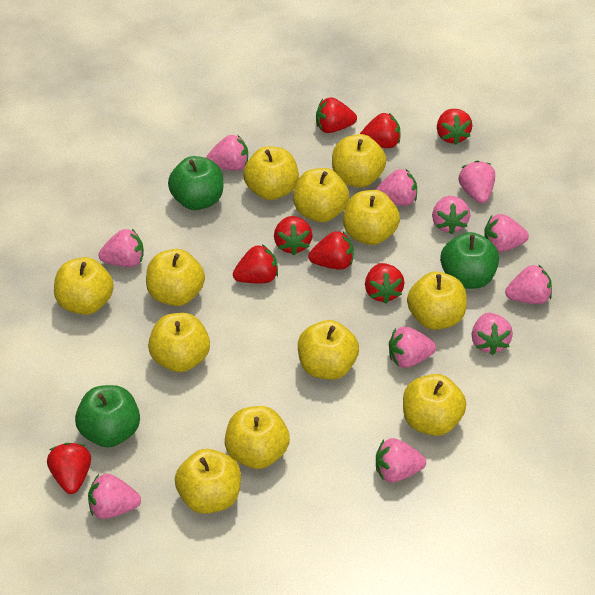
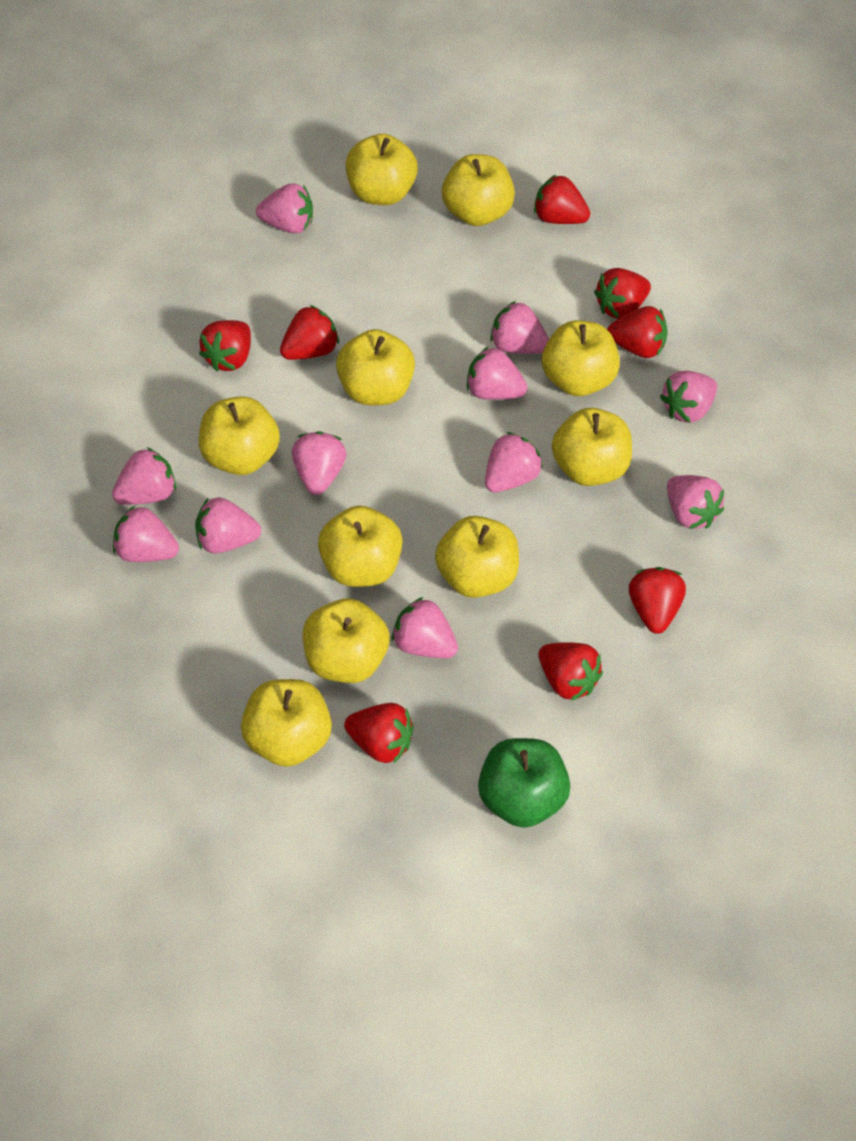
green apple: [75,385,140,447] [168,156,223,210] [440,232,499,289] = 3 -> [478,738,570,828] = 1
yellow apple: [54,257,114,315] [146,249,205,306] [148,313,210,372] [175,449,241,514] [225,406,290,469] [244,146,299,200] [293,168,349,222] [298,320,359,380] [332,134,386,188] [343,190,400,245] [403,374,466,436] [407,272,467,330] = 12 -> [199,396,280,475] [241,679,332,767] [303,598,390,683] [318,505,403,587] [336,329,415,405] [346,134,418,205] [435,516,519,598] [442,154,515,226] [542,320,620,396] [552,408,632,486] = 10

